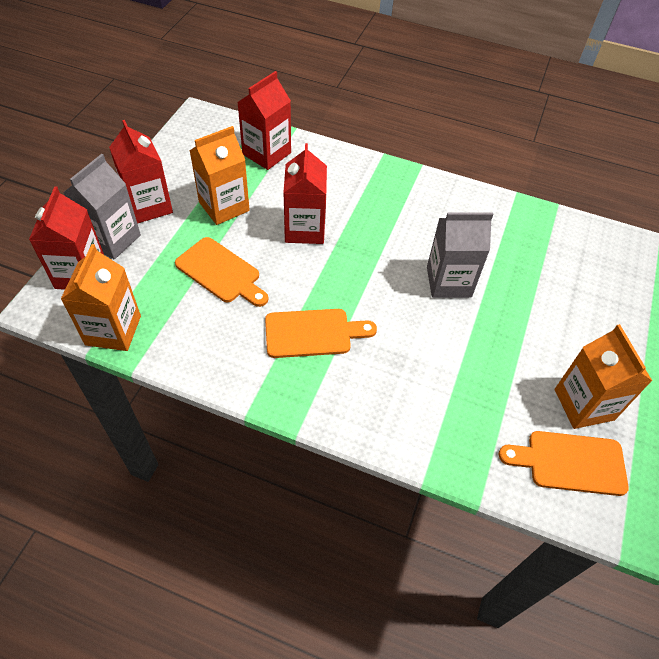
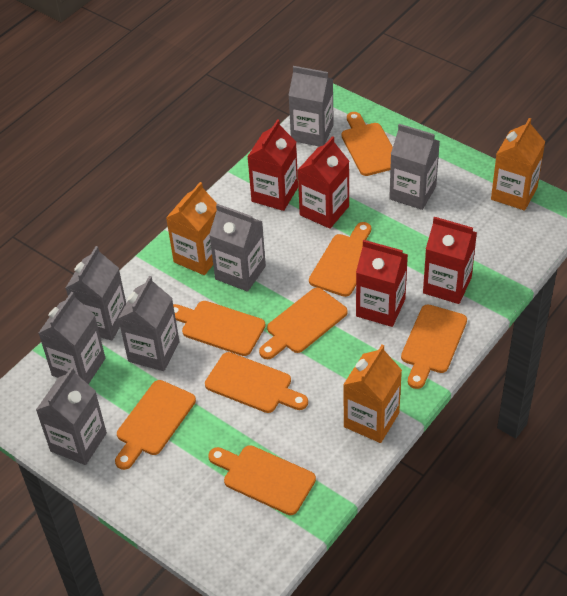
grey carton: [63,154,141,260] [427,212,493,298] = 2 -> [36,367,107,465] [39,292,105,385] [66,246,126,341] [118,276,180,371] [209,204,266,292] [288,66,334,147] [389,124,440,210] = 7
orange cutting board: [175,237,268,307] [265,309,377,358] [499,431,629,496] = 3 -> [115,380,196,470] [173,301,266,356] [205,352,308,413] [208,445,316,515] [259,288,348,359] [309,222,371,297] [341,112,393,176] [401,304,467,389] = 8

